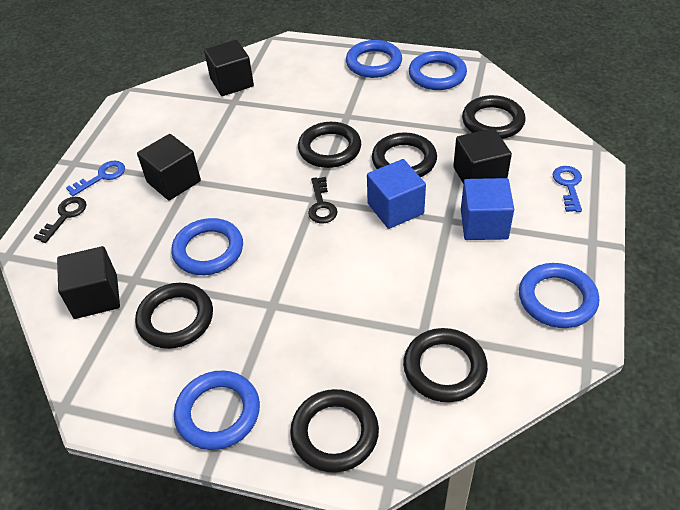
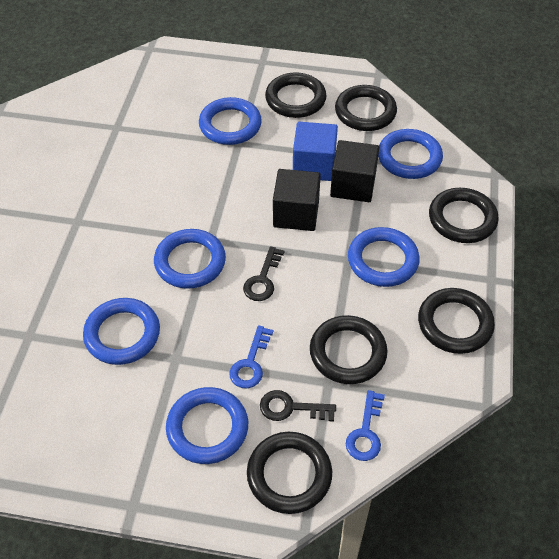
black cube: [57,246,120,319] [137,134,201,201] [204,40,254,96] [453,128,512,184] = 4 -> [273,169,321,231] [330,140,379,202] = 2
blue cube: [367,159,426,229] [461,178,514,240] = 2 -> [293,122,338,181] = 1
blue ring: [171,218,243,275] [174,370,260,450] [346,40,402,78] [409,51,467,90] [519,263,599,328] = 5 -> [83,298,160,365] [154,229,226,289] [166,387,248,464] [199,97,262,145] [348,227,420,287] [378,129,443,179] = 6

